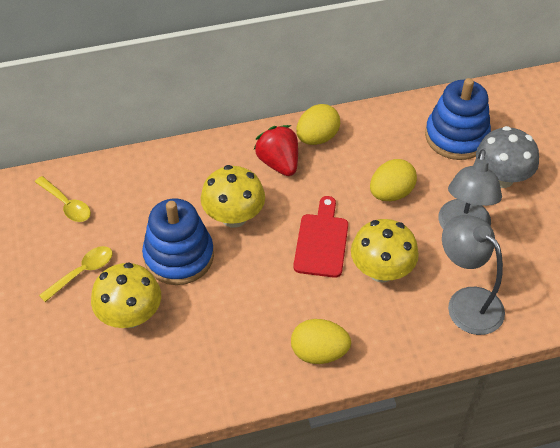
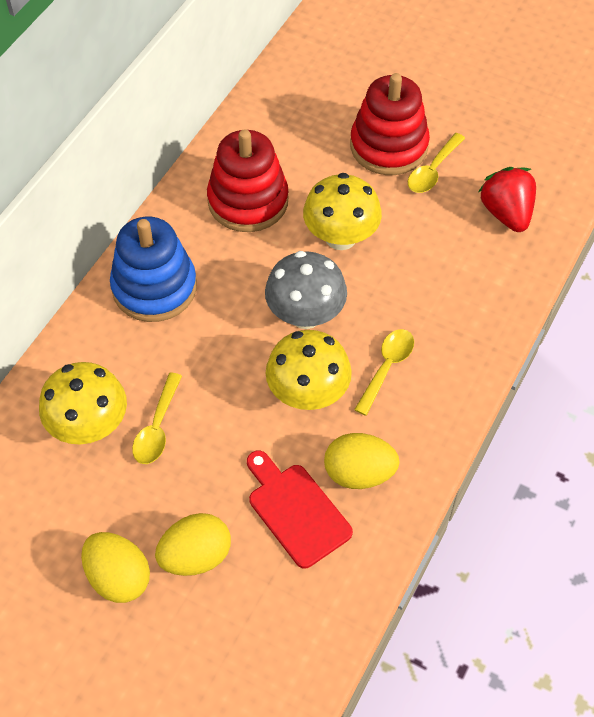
blue stacking toy: [142,199,214,285] [425,78,491,160] = 2 -> [110,217,197,322] = 1
grey lamp: [439,149,502,229] [442,215,505,335] = 2 -> none = 0
red stacking toy: none = 0 -> [207,129,288,232] [350,73,430,175] = 2
yellow spoon: [35,176,91,222] [39,246,113,302] = 2 -> [132,373,182,464] [354,329,414,416] [408,133,465,193] = 3

